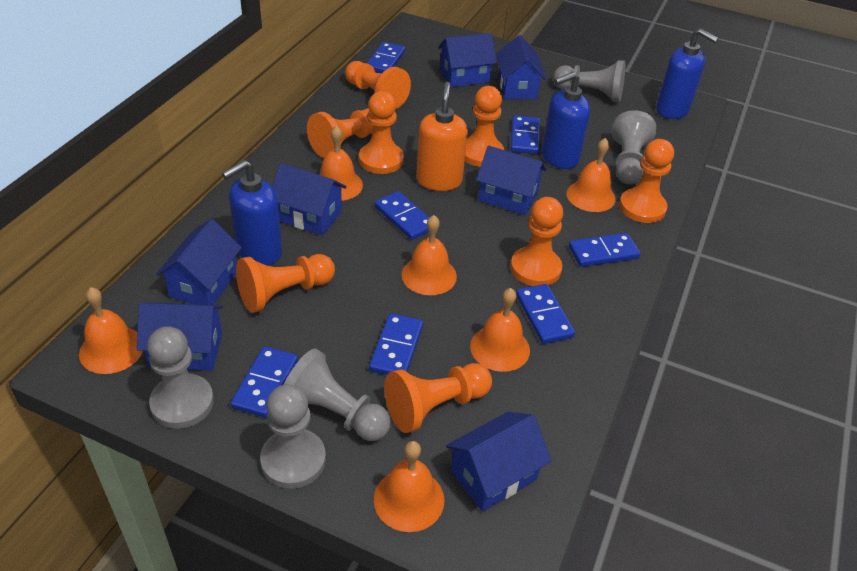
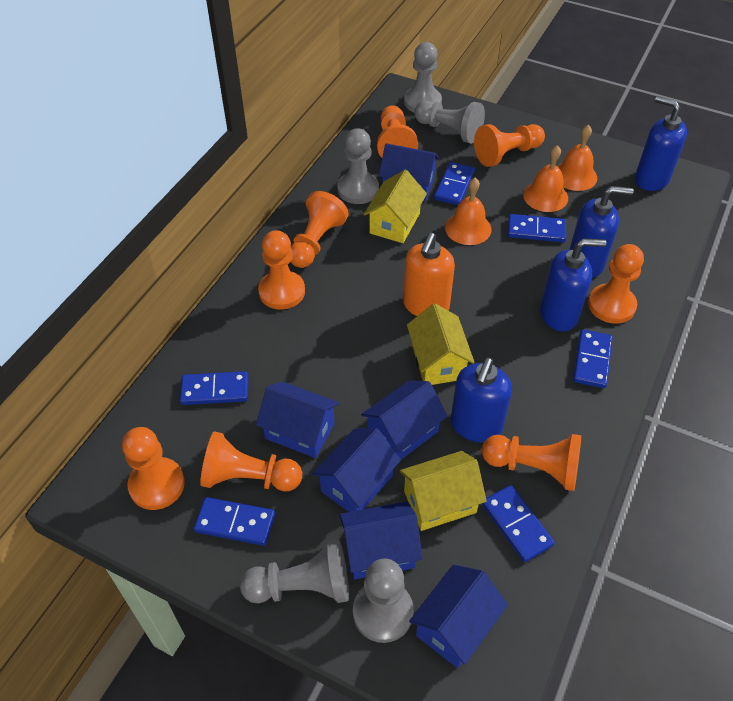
blue domino: [231,346,298,418] [367,42,405,73] [369,313,423,375] [375,191,429,240] [511,115,540,154] [516,284,575,344] [569,233,640,267] = 7 -> [180,371,248,405] [194,497,275,546] [434,162,475,205] [482,485,555,562] [508,214,566,242] [573,329,613,388] = 6
blue house: [137,302,223,371] [156,219,242,305] [272,163,347,236] [438,33,497,87] [446,412,551,512] [476,146,547,215] [496,35,546,99] = 7 -> [256,382,339,458] [312,428,401,512] [339,502,423,580] [361,380,448,460] [379,143,439,202] [409,565,508,668] = 6
blue soap dispenser: [222,160,282,266] [541,72,590,169] [656,28,718,119] = 3 -> [451,357,512,443] [540,239,606,332] [569,186,634,278] [635,96,687,191] = 4
orange bell: [79,287,143,374] [320,125,363,201] [374,441,445,532] [401,215,457,295] [470,288,530,372] [566,138,616,212] = 6 -> [445,178,491,245] [523,145,568,212] [557,125,597,191] = 3
yellow house: none = 0 -> [364,170,427,243] [400,451,487,531] [407,303,475,385] = 3

